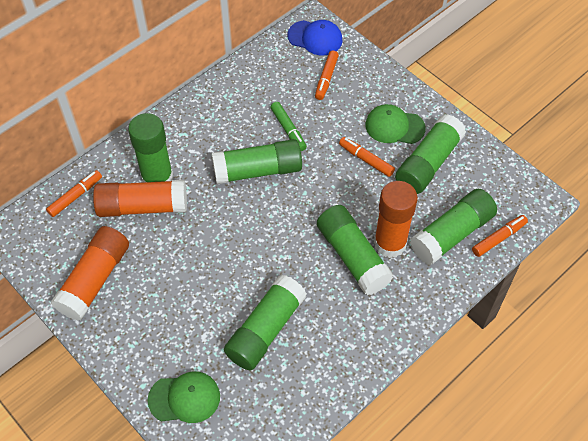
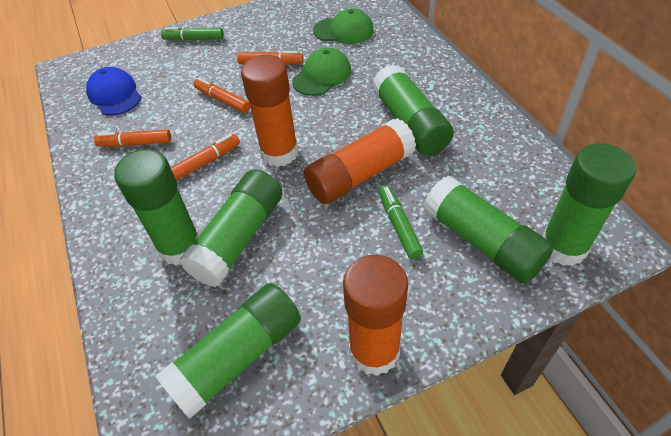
green marker: [270,102,307,151] = 1 -> [161,27,224,41] [379,185,423,259] = 2

